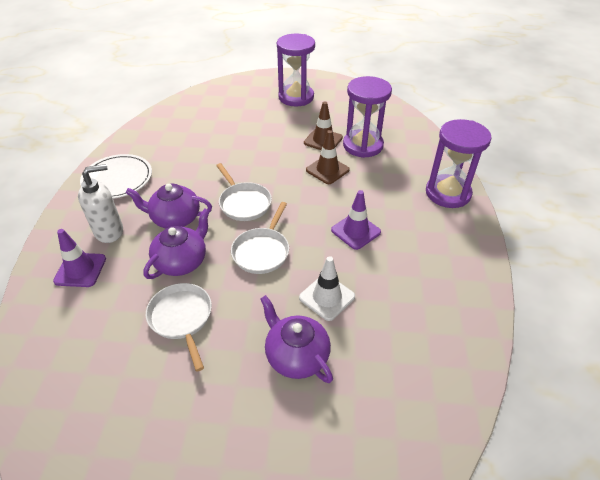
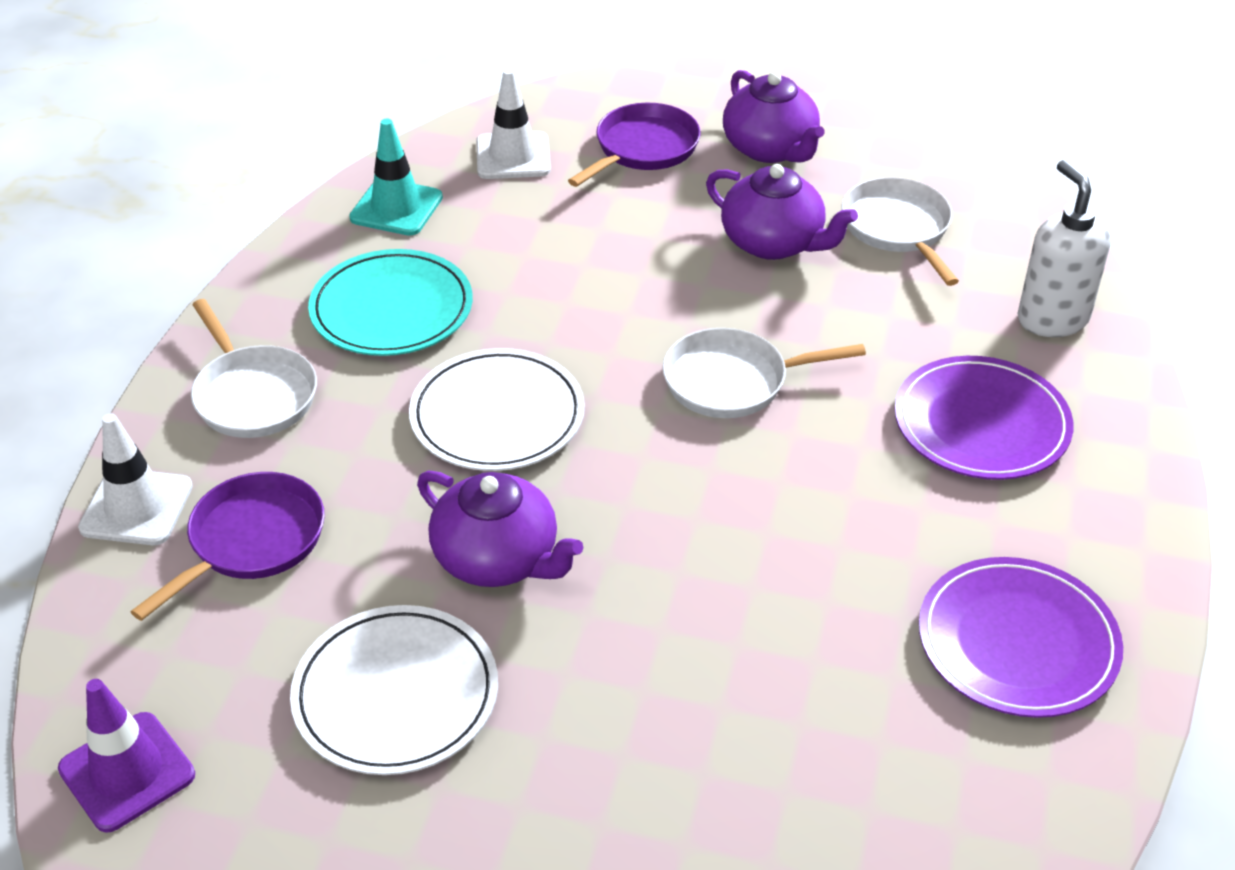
brown traffic cone: [304,101,343,150] [306,130,350,184] = 2 -> none = 0
purple hourglass: [277,33,315,106] [343,76,392,158] [426,119,492,208] = 3 -> none = 0
purple pan: none = 0 -> [131,472,325,621] [568,103,700,187] = 2
purple plate: none = 0 -> [895,356,1073,480] [919,557,1123,718] = 2
purple traffic cone: [53,229,106,287] [331,190,381,250] = 2 -> [58,679,195,833] = 1
turquoise plate: none = 0 -> [308,249,473,356] = 1
turquoise traffic cone: none = 0 -> [349,119,443,236] = 1
white plate: [80,154,152,199] = 1 -> [290,605,498,775] [409,348,585,471] = 2
white traffic cone: [299,256,355,321] = 1 -> [78,413,193,545] [476,68,551,179] = 2

